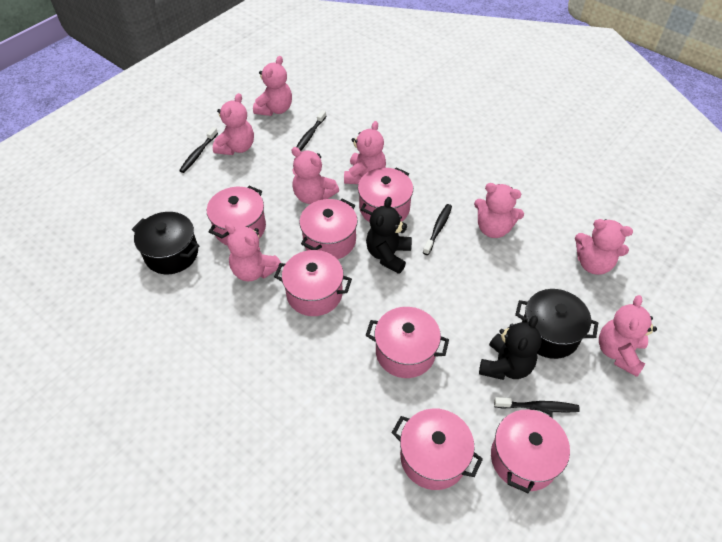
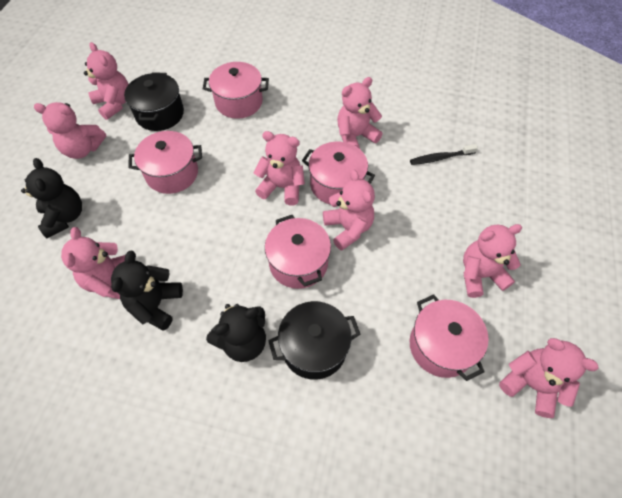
black teddy bear: [366,197,412,274] [479,316,542,380] = 2 -> [21,158,82,238] [111,251,183,331] [206,304,266,362] = 3
black toothbrush: [179,127,218,173] [296,110,326,151] [423,204,452,255] [494,397,580,413] = 4 -> [410,144,478,165] = 1
pink pot: [207,186,266,245] [274,250,352,316] [299,199,358,259] [358,168,413,222] [365,307,449,378] [392,408,483,490] [491,404,570,493] = 7 -> [128,131,202,194] [203,62,269,119] [265,215,331,289] [302,142,375,205] [410,294,488,381] = 5

